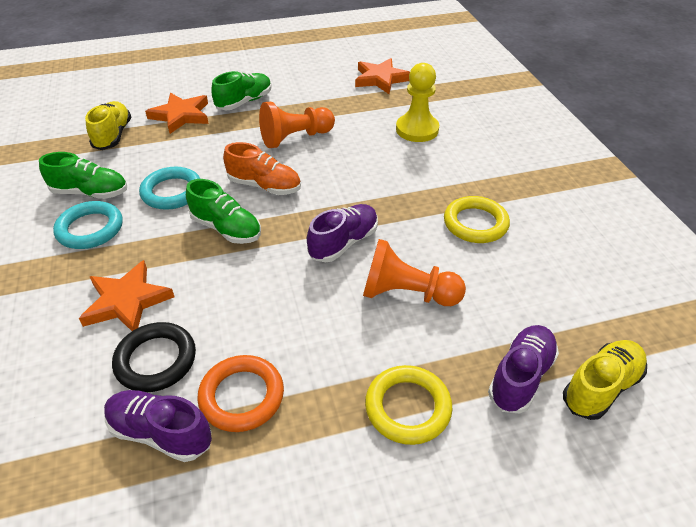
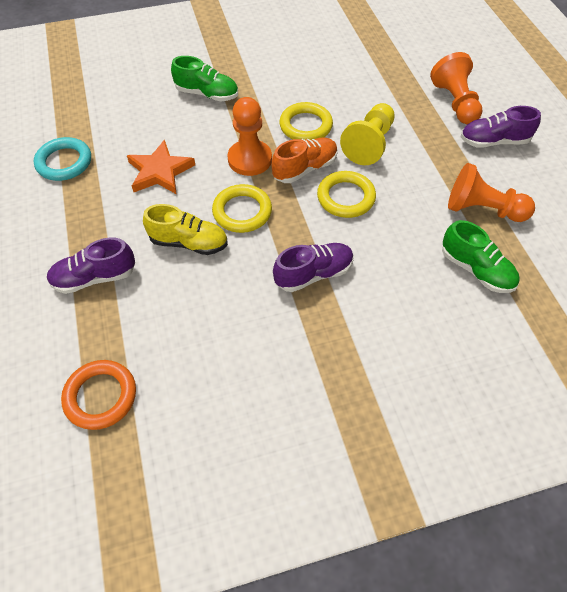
black ring: [112,322,196,392] = 1 -> none = 0
green shoe: [39,152,127,199] [186,179,261,244] [212,71,272,110] = 3 -> [171,56,238,102] [442,220,520,293] = 2
orange pawn: [259,102,335,148] [363,239,466,306] = 2 -> [228,97,272,176] [430,52,482,124] [448,163,535,222] = 3
orange star: [79,260,174,331] [145,93,209,134] [355,58,410,94] = 3 -> [127,140,195,194] = 1
turquoise ring: [53,201,123,249] [139,167,201,210] = 2 -> [34,137,91,181] = 1
yellow ring: [365,365,452,445] [444,196,510,243] = 2 -> [212,184,272,233] [279,102,333,140] [317,171,376,218] = 3
yellow shoe: [85,101,131,150] [563,340,647,420] = 2 -> [143,204,228,255] = 1

